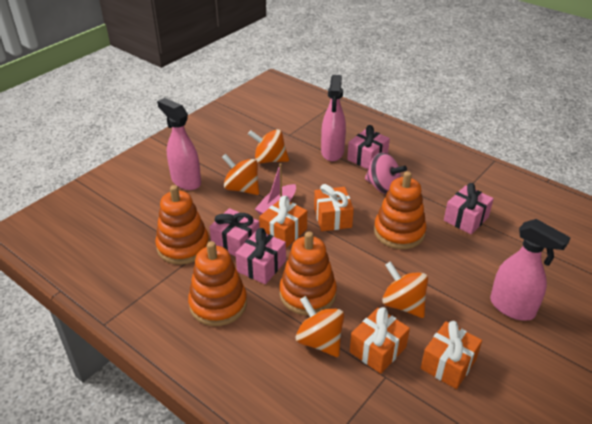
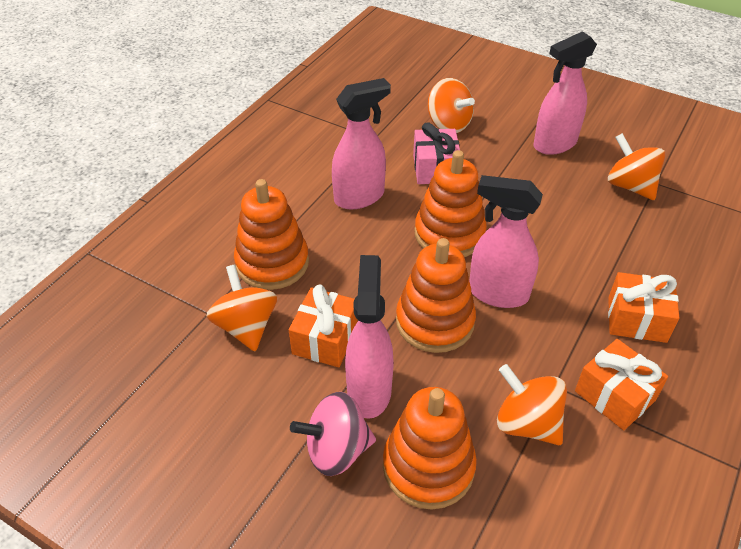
orange gift: [259,196,307,248] [314,184,354,231] [350,307,410,374] [421,321,482,389] = 4 -> [289,285,358,367] [575,339,668,430] [608,272,679,343] = 3
pink boat: [255,163,296,215] = 1 -> none = 0
pink gift: [209,208,260,257] [235,228,286,285] [347,125,390,170] [444,183,494,234] = 4 -> [413,123,460,184] = 1
pink spray bottle: [157,98,201,190] [321,75,346,161] [490,219,571,321] = 3 -> [332,78,391,209] [345,255,394,419] [469,175,543,308] [533,31,597,155] = 4

